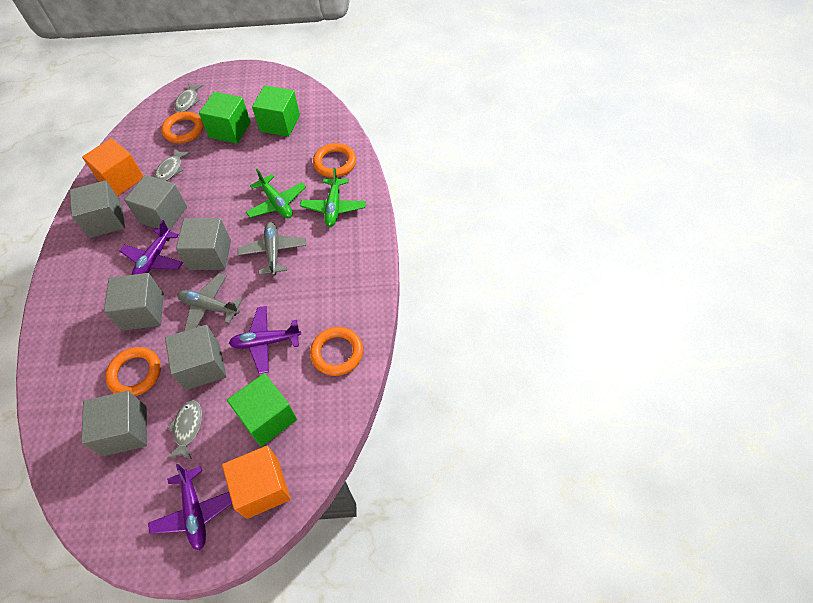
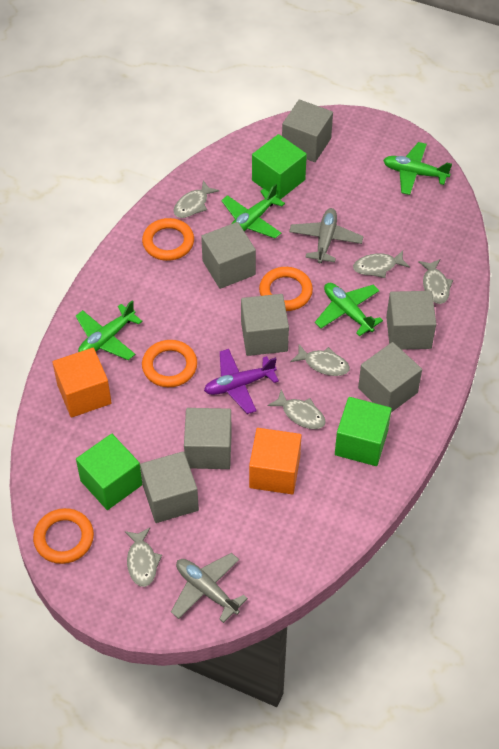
green plane: [246,169,306,218] [300,168,366,227] = 2 -> [76,300,143,360] [221,184,285,239] [315,283,383,336] [383,142,452,195] = 4
grey cube: [70,180,125,238] [81,391,147,456] [104,273,164,331] [124,175,187,230] [165,325,226,390] [176,218,231,270] = 6 -> [140,451,199,523] [184,408,232,469] [201,222,256,289] [241,294,289,356] [282,100,333,162] [358,342,422,412] [386,291,436,350] = 7
grey fish: [154,149,190,181] [167,400,202,459] [174,83,204,112] = 3 -> [125,528,162,587] [173,180,220,218] [268,389,326,429] [290,344,350,376] [353,250,410,278] [418,259,453,304] = 6
purple plane: [120,220,183,275] [148,464,232,550] [229,306,301,374] = 3 -> [204,349,279,414] = 1

